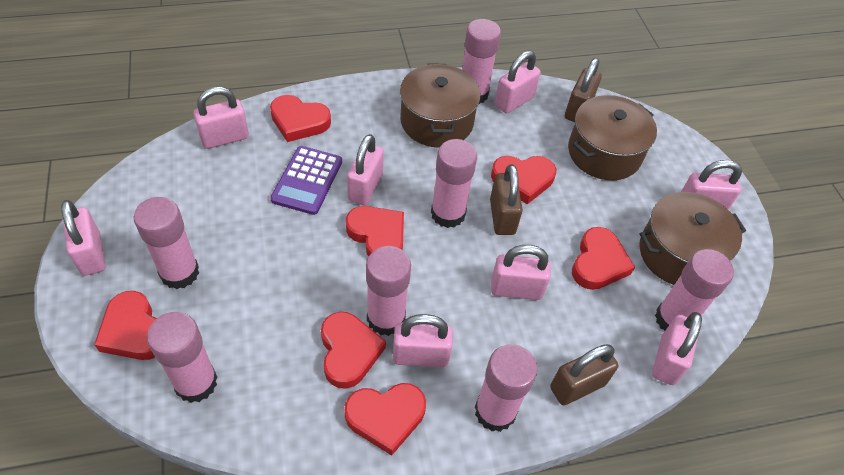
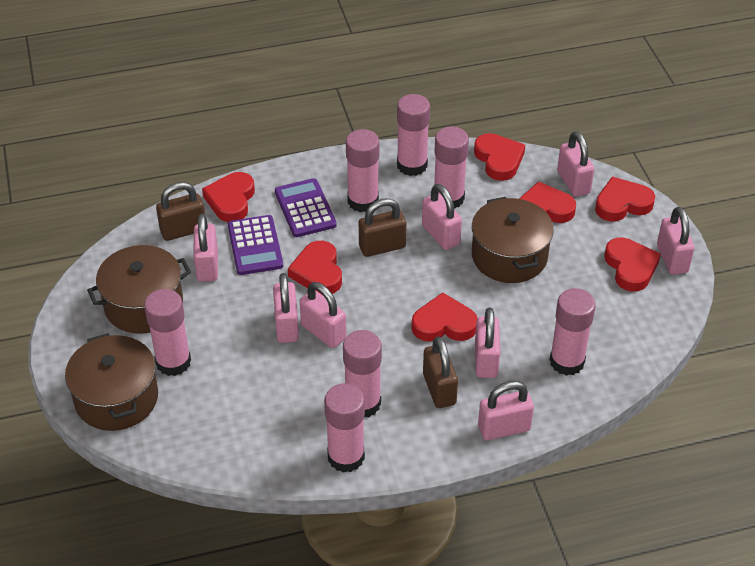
purple calculator: [270,146,342,215] = 1 -> [228,215,283,275] [275,178,337,237] = 2

